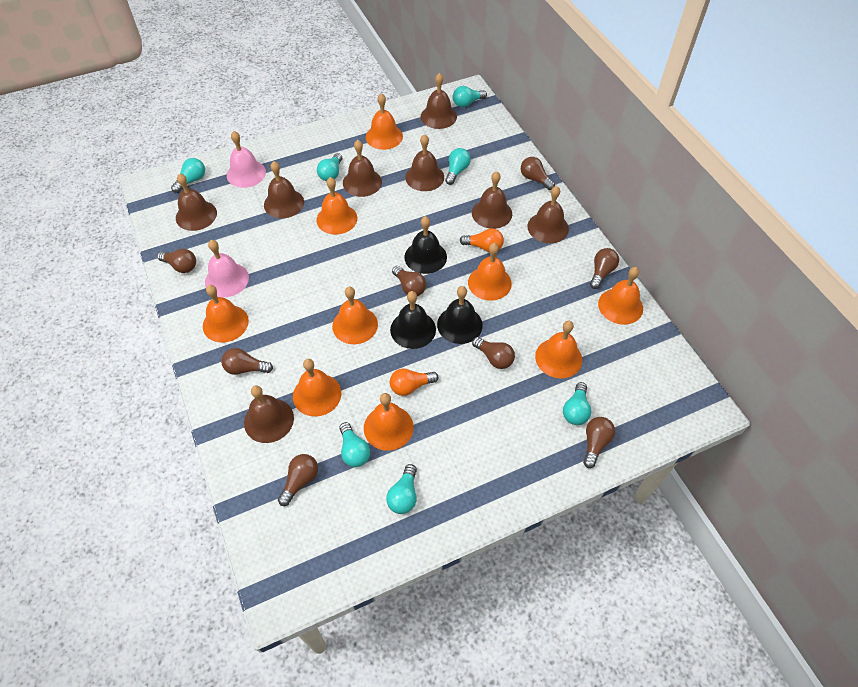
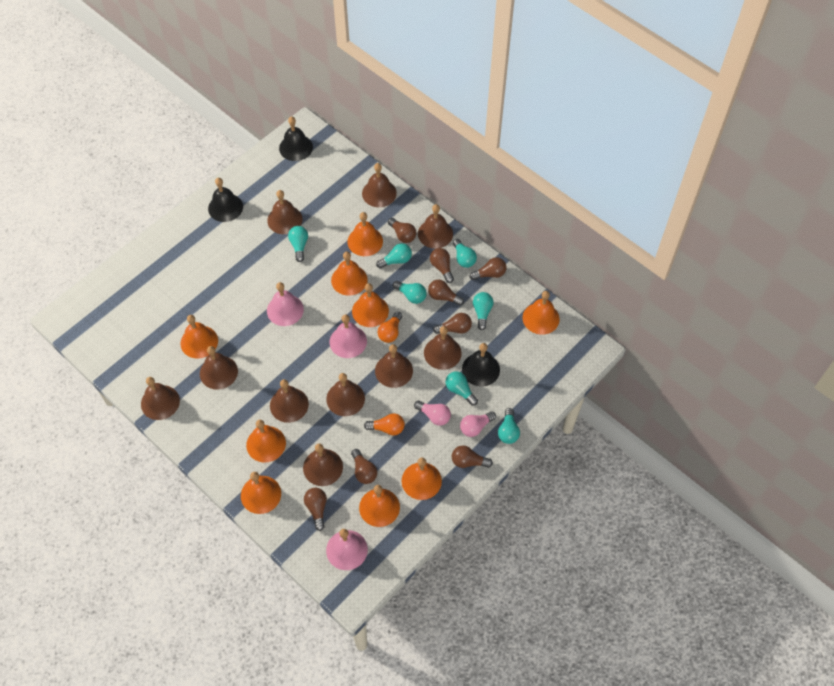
brown bell: [176,173,217,231] [244,385,294,443] [264,161,304,218] [343,140,382,197] [405,134,444,191] [421,73,457,129] [472,171,512,229] [527,186,569,243] = 8 -> [141,377,180,420] [200,346,238,390] [267,190,303,234] [270,379,309,423] [303,444,343,486] [326,373,365,416] [362,163,397,207] [375,344,413,388] [418,204,453,249] [424,326,462,370] = 10
pink bell: [205,240,249,297] [227,131,266,188] = 2 -> [267,282,304,326] [326,529,368,570] [330,314,367,358] = 3
pink light bulb: none = 0 -> [414,401,451,426] [460,412,496,437] = 2

